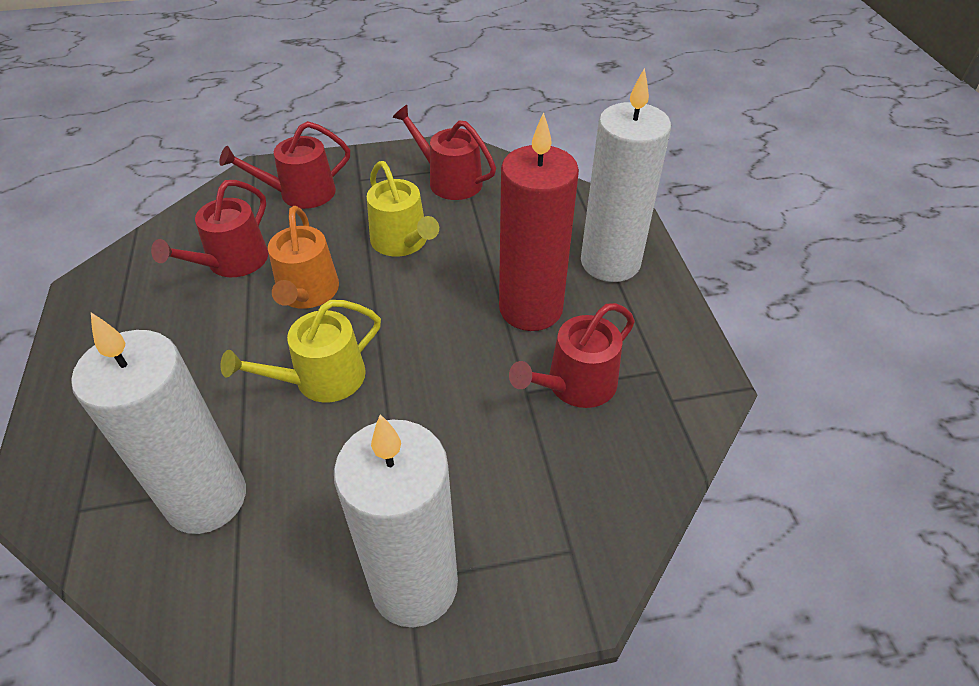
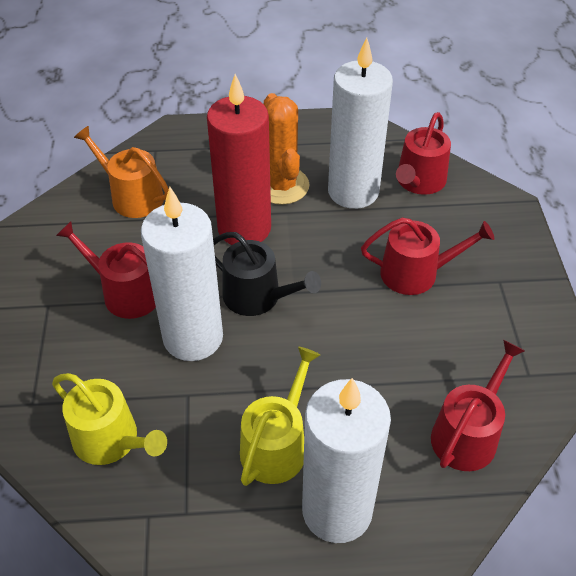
black watering can: none = 0 -> [213,232,321,316] = 1
orange cactus: none = 0 -> [264,93,309,205] = 1

